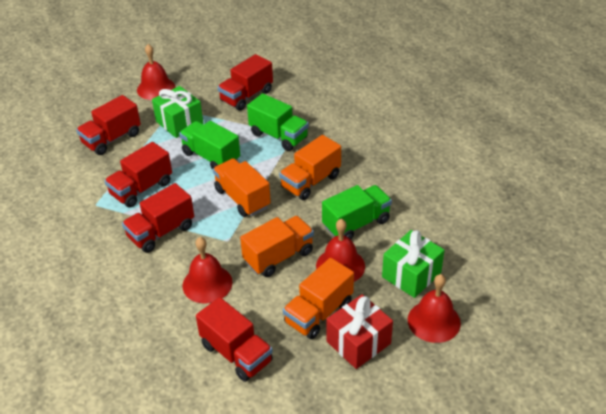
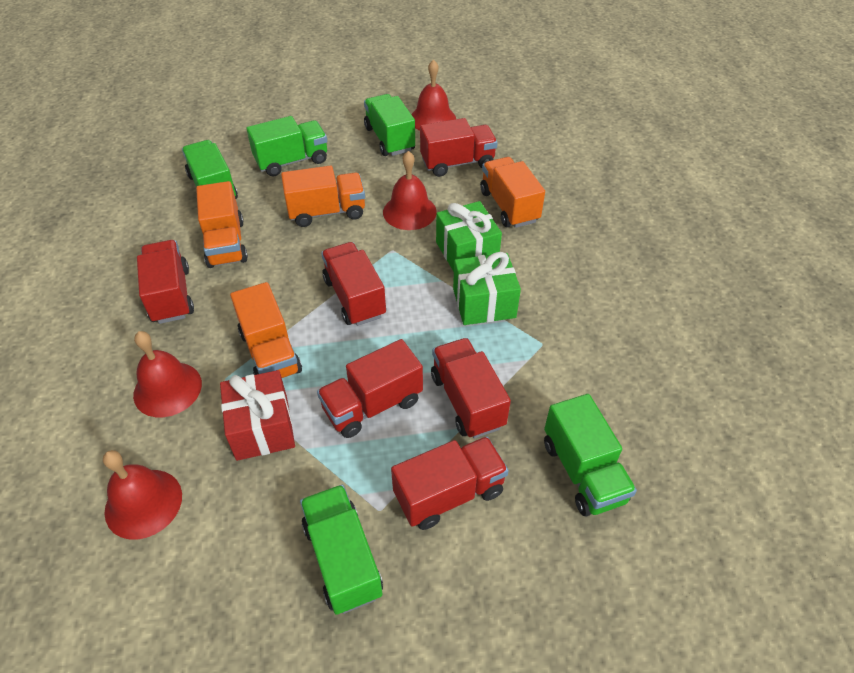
green truck: [179,121,240,170] [247,93,309,151] [322,185,392,240] = 3 -> [182,140,238,199] [247,116,327,177] [300,485,383,615] [364,94,415,156] [544,394,637,516] = 5
red truck: [76,95,141,155] [104,142,172,208] [122,183,194,253] [196,297,273,382] [218,54,273,111] = 5 -> [137,240,194,324] [317,339,423,438] [321,242,386,326] [391,437,509,530] [420,118,498,177] [431,338,511,439] = 6

